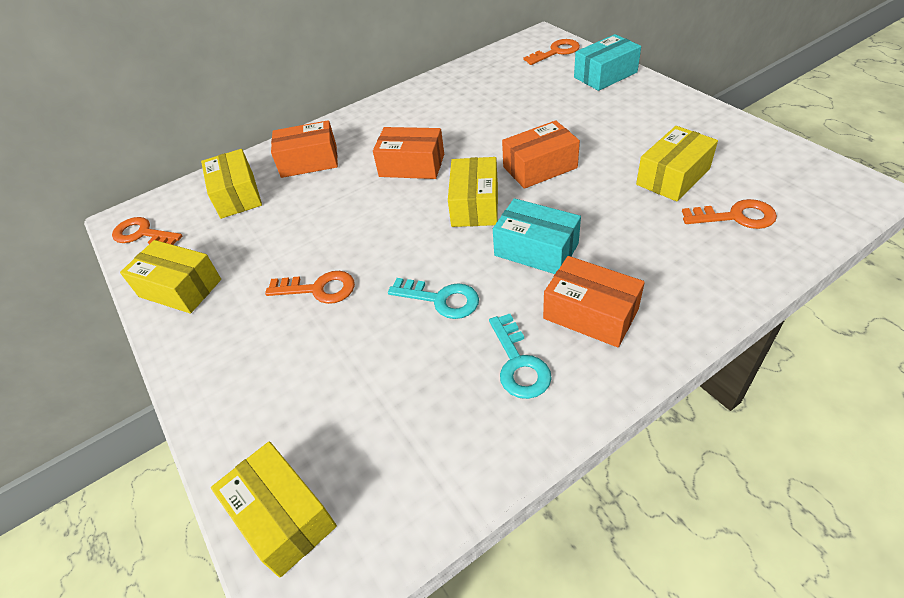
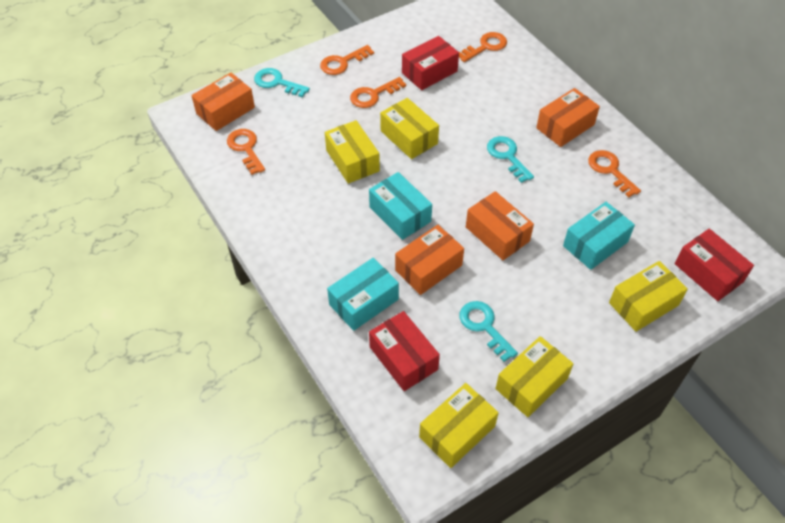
orange key: [112,217,182,245] [265,271,355,304] [523,39,580,65] [682,199,777,229] = 4 -> [227,129,265,175] [320,45,374,75] [350,77,406,108] [459,32,507,62] [588,150,641,197] = 5
red box: none = 0 -> [369,311,440,391] [402,36,459,90] [675,229,754,301] = 3
turquoise box: [493,198,581,274] [574,34,641,91] = 2 -> [327,258,399,331] [369,172,432,240] [563,202,635,270] = 3
turquoise key: [388,278,479,319] [489,314,552,399] = 2 -> [254,68,310,97] [460,301,518,362] [487,136,534,183] = 3

